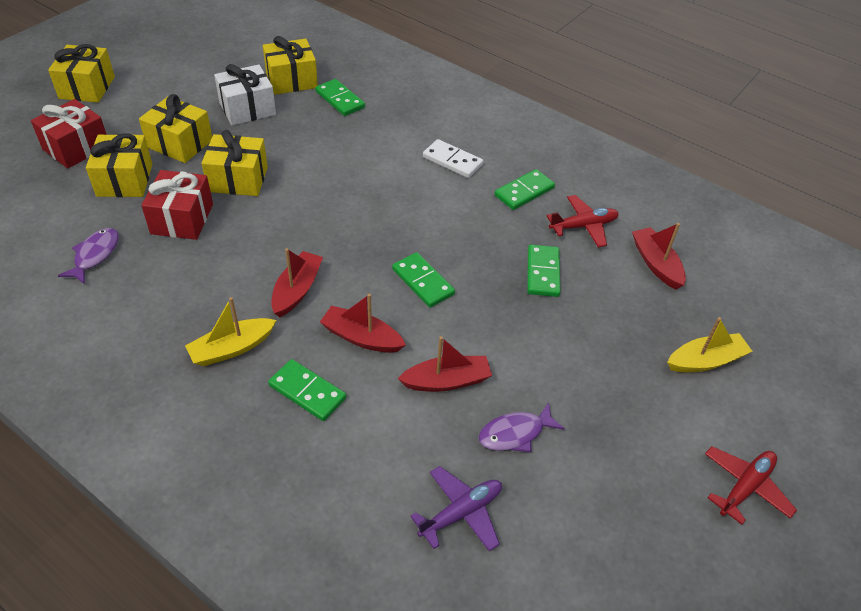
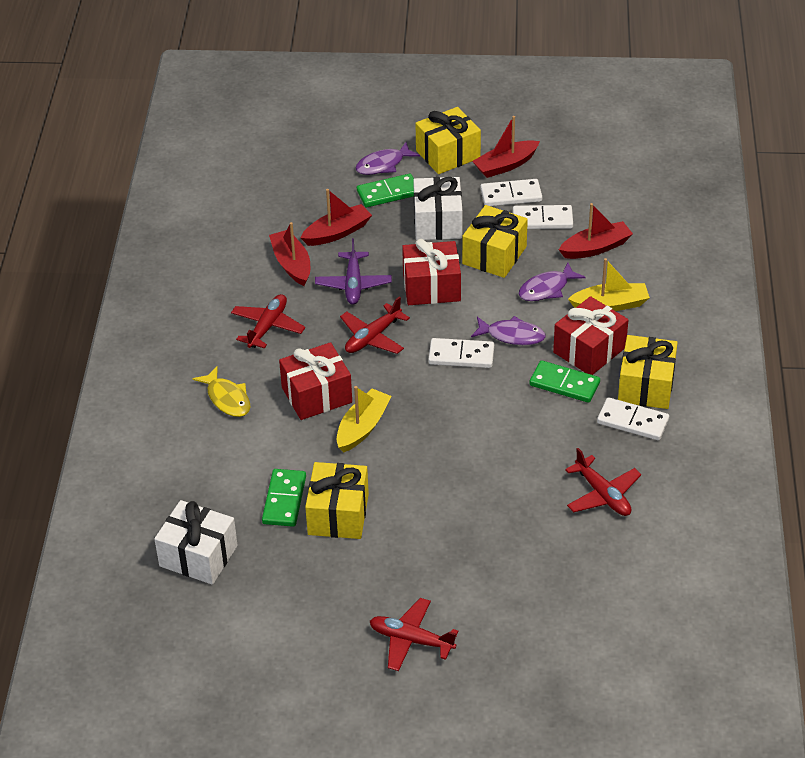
green domino: [268,359,346,421] [315,79,365,116] [392,252,455,308] [495,169,555,210] [527,245,560,297] = 5 -> [262,469,306,527] [357,174,414,207] [529,360,600,403] = 3
purple fish: [58,228,119,284] [478,402,565,452] = 2 -> [355,142,420,175] [471,316,546,345] [519,263,585,301] = 3
red gift: [31,99,107,169] [141,170,213,240] = 2 -> [279,342,352,420] [402,239,461,305] [553,296,628,375] = 3
red plane: [547,195,619,247] [705,446,797,525] = 2 -> [231,294,305,349] [340,296,410,354] [370,598,458,671] [565,448,641,516] = 4
white domino: [423,139,483,178] = 1 -> [428,338,494,368] [481,179,542,206] [513,205,573,229] [597,397,669,440] = 4
white gift: [214,64,276,125] = 1 -> [155,500,238,585] [413,177,462,240] = 2
yellow fish: none = 0 -> [193,366,250,417] = 1
yellow gift: [48,44,115,103] [86,134,152,197] [139,94,212,163] [201,130,268,196] [263,36,318,95] = 5 -> [305,462,369,539] [415,107,481,174] [462,205,528,278] [618,335,678,409] = 4

